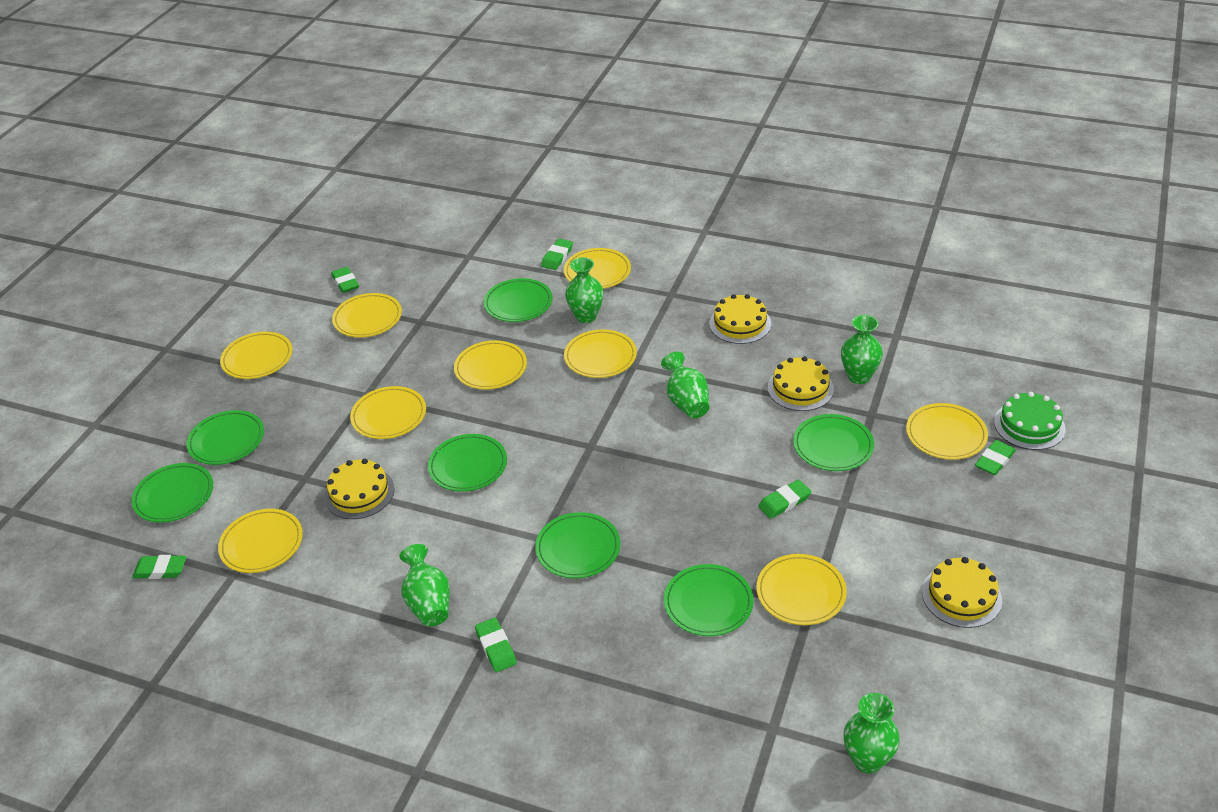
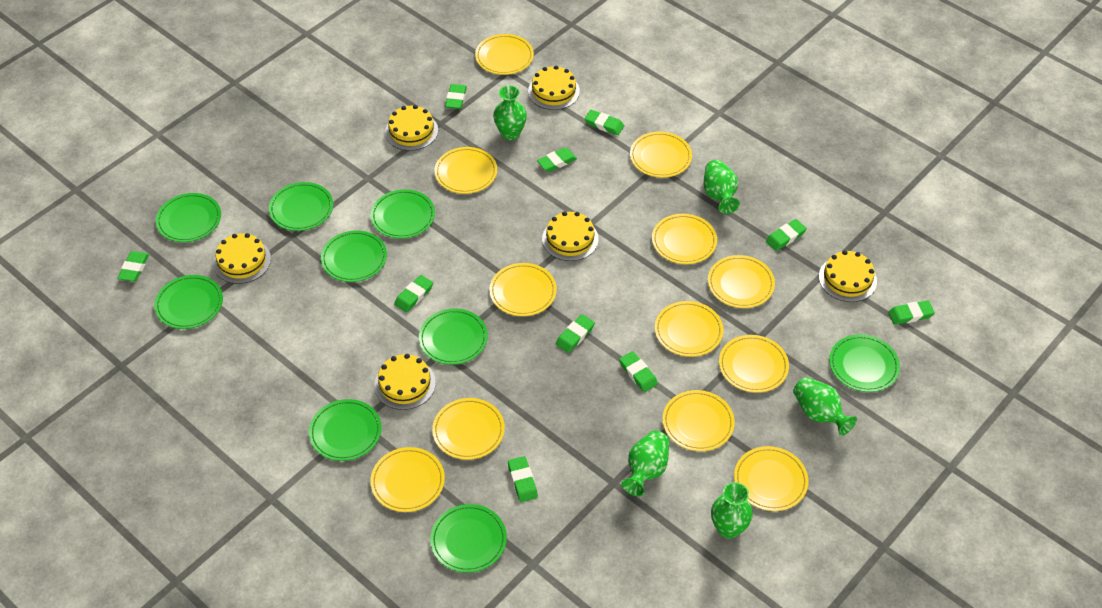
green cake: [994,392,1066,450] = 1 -> none = 0
green eraser: [132,555,187,579] [331,267,359,293] [475,618,517,672] [541,239,573,270] [758,480,812,519] [975,440,1016,475] = 6 -> [117,251,149,281] [394,275,433,312] [445,84,467,109] [508,456,538,502] [537,147,577,172] [556,314,595,353] [584,110,624,135] [619,351,658,392] [766,219,807,251] [888,300,935,325] = 10
green plate: [132,463,213,523] [186,410,264,465] [428,434,507,492] [484,278,552,322] [535,512,620,578] [664,564,754,636] [793,414,874,471] = 7 -> [154,275,223,329] [156,193,221,242] [269,182,333,231] [309,399,382,461] [321,230,387,282] [371,189,435,239] [419,309,488,365] [430,504,507,573] [829,334,900,392] = 9
yellow cake: [324,459,395,519] [709,294,771,344] [768,356,834,411] [922,557,1002,628] = 4 -> [213,233,271,284] [374,354,436,410] [385,105,438,151] [528,66,580,110] [542,211,599,261] [819,250,877,302] = 6
yellow plate: [218,509,303,573] [220,332,292,379] [332,293,402,337] [350,386,426,439] [454,340,527,390] [564,248,631,289] [564,329,637,378] [756,554,847,625] [906,403,988,460] = 9 -> [370,447,445,512] [432,398,505,460] [434,147,497,194] [475,34,534,75] [489,263,557,316] [630,131,692,178] [652,214,717,264] [655,301,723,357] [662,390,735,451] [708,255,775,308] [719,335,789,393] [734,446,809,511] = 12

